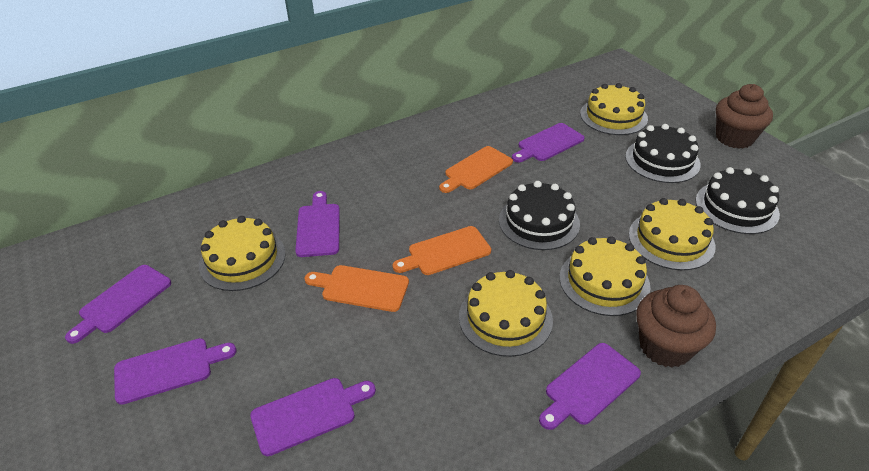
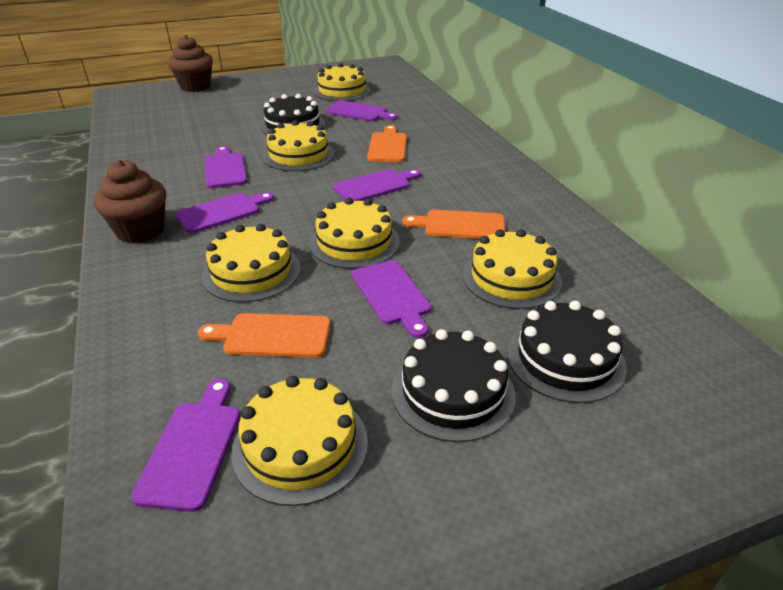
yellow cake: [199,216,286,291] [459,270,553,357] [560,236,650,316] [580,83,648,135] [629,198,716,270] = 5 -> [202,224,301,302] [231,376,368,506] [262,120,334,171] [309,198,400,269] [313,63,371,101] [462,229,562,309] = 6

